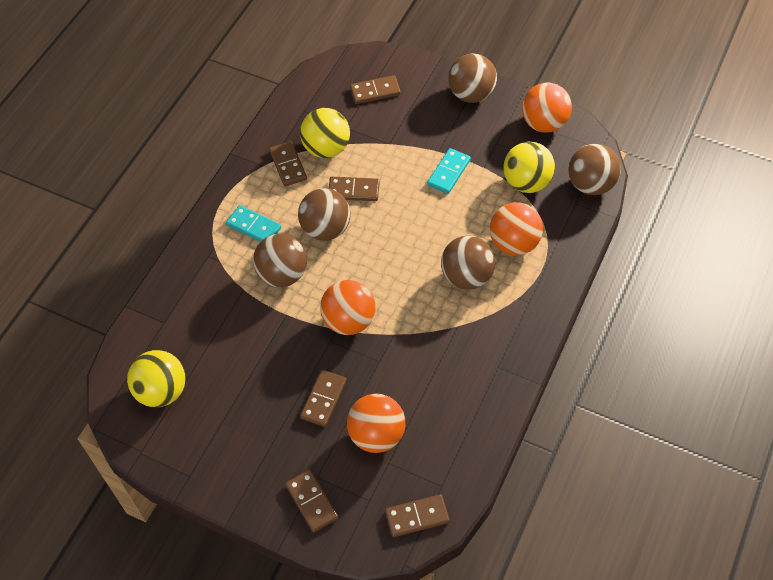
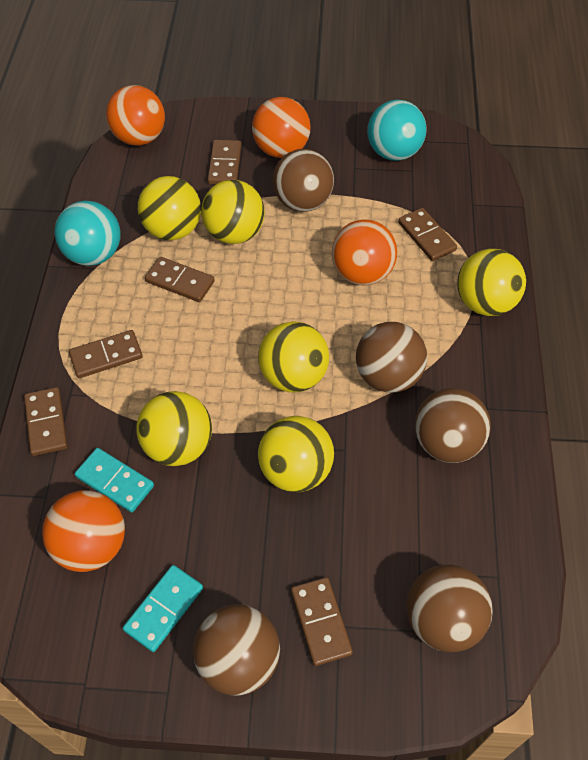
turquoise ball: none = 0 -> [55,201,121,266] [367,100,427,161] = 2
yellow ball: [127,350,186,407] [300,108,350,158] [503,142,555,193] = 3 -> [136,391,212,466] [138,176,201,240] [201,180,265,244] [258,321,329,392] [258,416,334,492] [457,249,526,316] = 6

